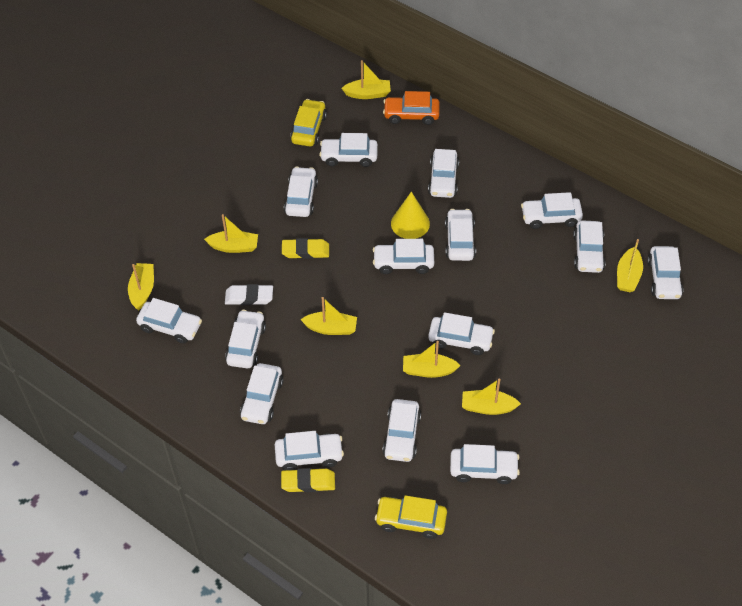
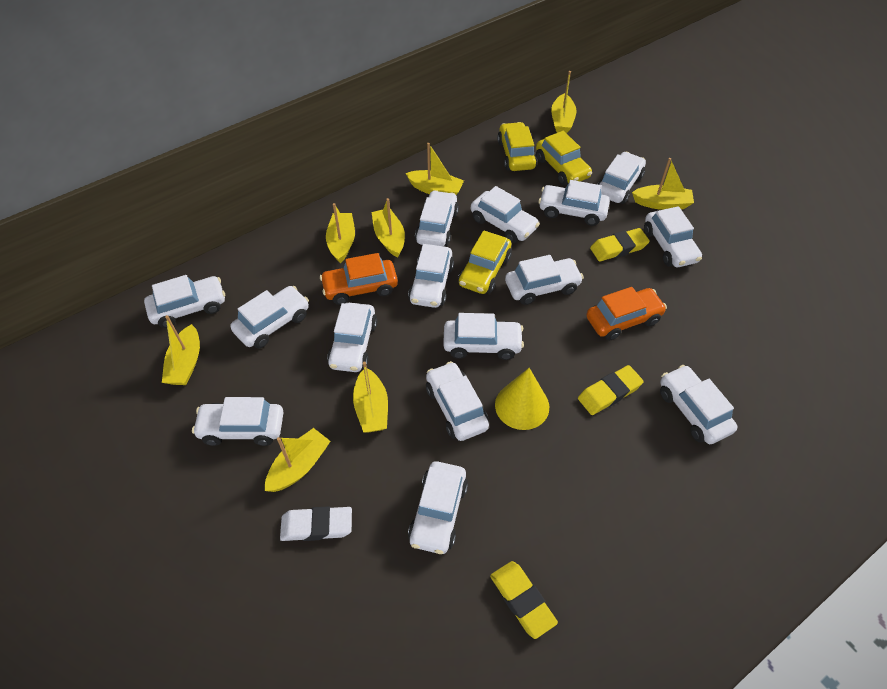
orange car: [383,91,440,125] = 1 -> [320,253,398,305] [586,287,667,340] = 2
yellow boat: [128,263,154,310] [204,214,258,253] [301,297,357,335] [341,60,391,99] [403,341,461,378] [462,378,521,415] [617,239,643,292] = 7 -> [162,315,200,385] [265,428,330,492] [326,203,355,263] [353,362,388,433] [372,198,405,258] [405,143,464,195] [551,71,577,133] [632,158,694,210] = 8
yellow car: [290,99,327,146] [375,495,447,539] = 2 -> [458,230,512,294] [497,122,537,171] [536,131,592,185] = 3
yellow eraser: [281,468,335,492] [282,238,329,259] = 2 -> [490,561,558,639] [578,365,644,415] [590,228,650,261] = 3

